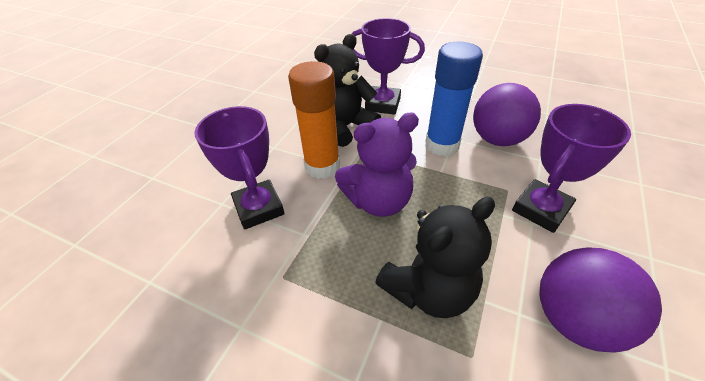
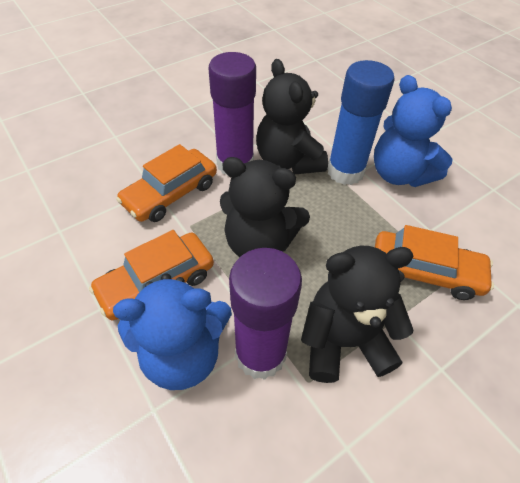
black teddy bear: [314,34,381,147] [375,197,495,318] = 2 -> [220,157,310,257] [256,59,328,174] [301,246,414,383] = 3
blue teddy bear: none = 0 -> [113,273,232,390] [374,75,453,187] = 2
orange car: none = 0 -> [89,230,214,320] [116,144,217,222] [375,225,494,300] = 3
orange glue stick: [288,61,340,179] = 1 -> none = 0
purple ball: [473,83,541,146] [539,248,662,353] = 2 -> none = 0
purple glue stick: none = 0 -> [209,52,256,176] [229,248,302,380] = 2
purple teddy bear: [335,112,419,217] = 1 -> none = 0
purple trophy: [194,106,285,229] [352,18,425,115] [512,104,631,233] = 3 -> none = 0

